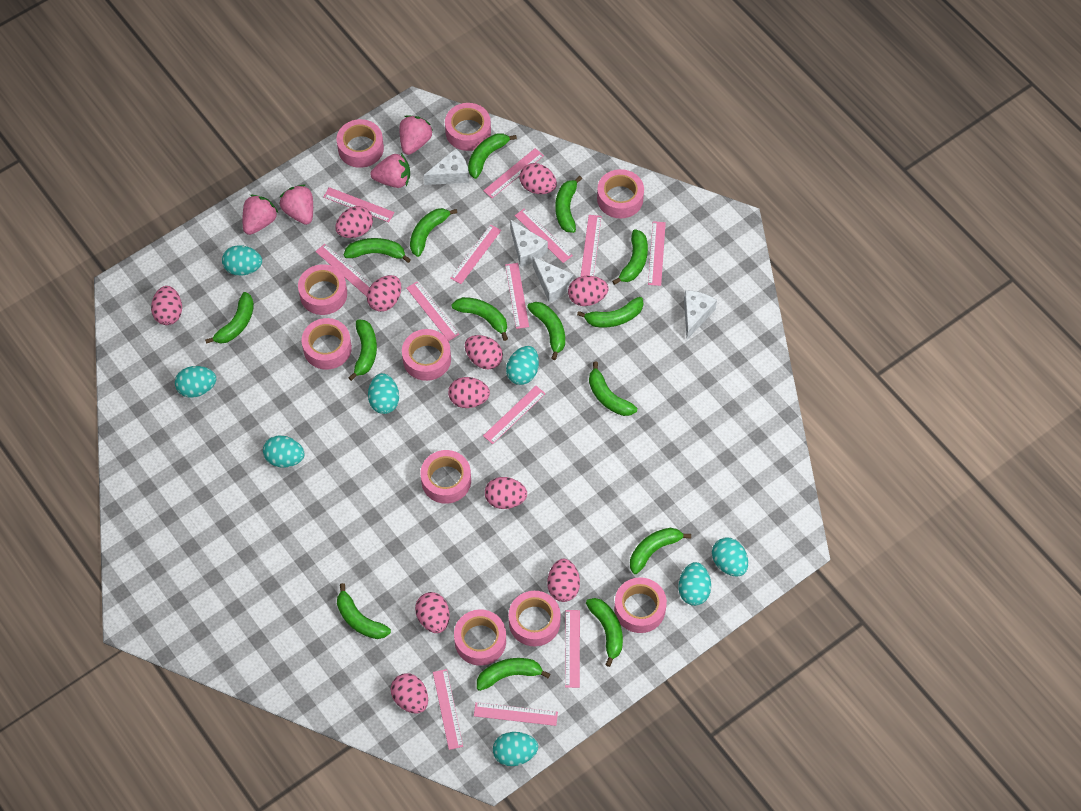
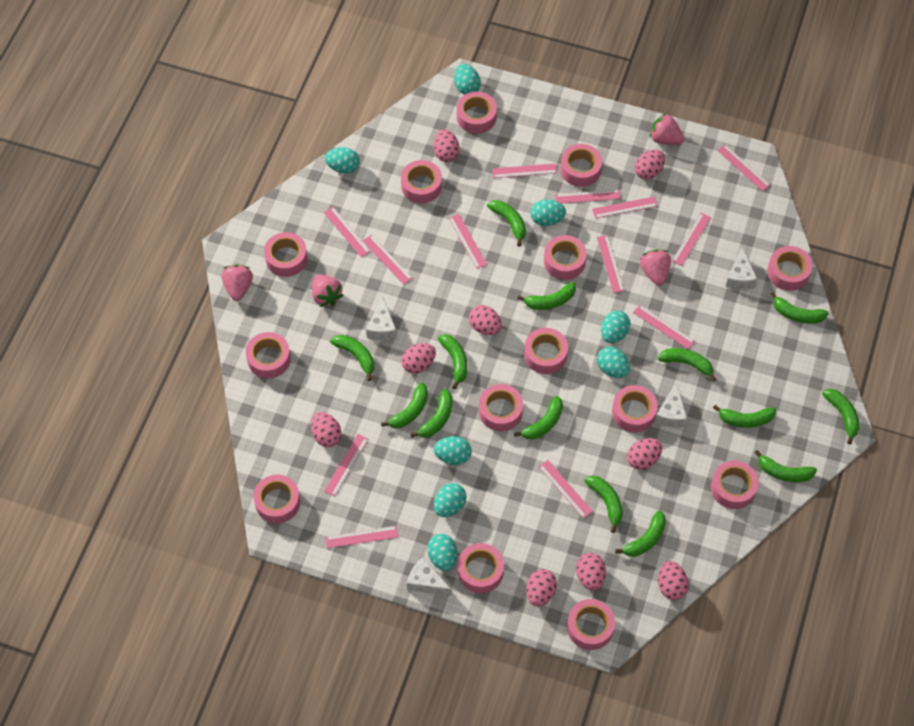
green banana: [205,292,254,344] [337,583,391,639] [344,238,411,263] [348,319,377,381] [410,208,457,257] [452,297,508,341] [468,133,517,179] [477,658,550,691] [527,302,565,360] [555,176,582,233] [577,297,643,327] [586,598,623,667] [589,362,637,416] [612,229,648,285] [630,528,691,574] = 15 -> [330,335,375,381] [381,382,428,428] [410,389,452,438] [438,334,467,389] [487,200,526,246] [514,396,563,440] [517,282,576,310] [585,476,623,533] [615,511,666,557] [658,348,717,382] [713,405,776,428] [754,450,817,482] [770,292,829,324] [822,389,860,444] = 14
pink egg: [151,286,182,325] [336,206,373,238] [367,275,401,312] [391,673,428,714] [415,592,450,633] [448,377,490,408] [465,335,503,369] [485,477,527,509] [520,163,557,194] [547,559,580,602] [568,276,609,306] = 11 -> [311,412,342,447] [401,343,436,374] [433,129,460,162] [469,305,502,335] [526,569,557,607] [576,553,606,591] [627,438,662,470] [634,150,665,180] [658,561,689,600] = 9
pink tape: [298,264,347,315] [302,318,352,370] [337,119,384,168] [402,329,451,381] [421,450,471,504] [445,103,491,151] [454,609,506,666] [509,591,561,646] [597,169,644,218] [614,577,667,633] = 10 -> [246,332,291,378] [253,475,300,523] [264,232,308,277] [401,160,442,203] [457,92,497,134] [458,543,504,593] [479,384,523,431] [524,328,568,374] [544,235,587,280] [560,144,602,187] [567,599,615,650] [612,385,658,432] [711,461,759,509] [767,246,813,291] = 14

